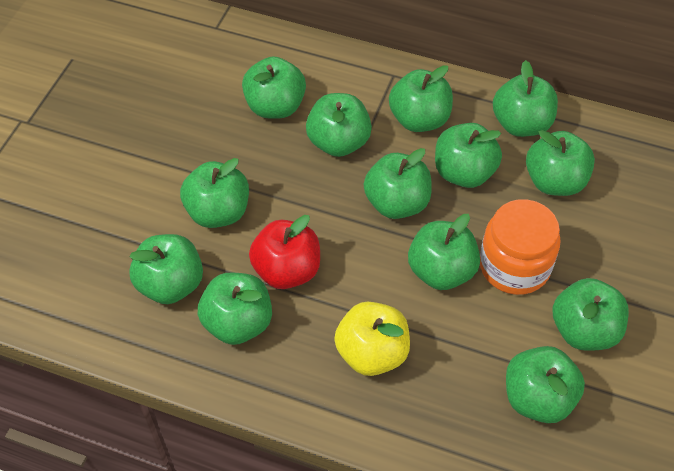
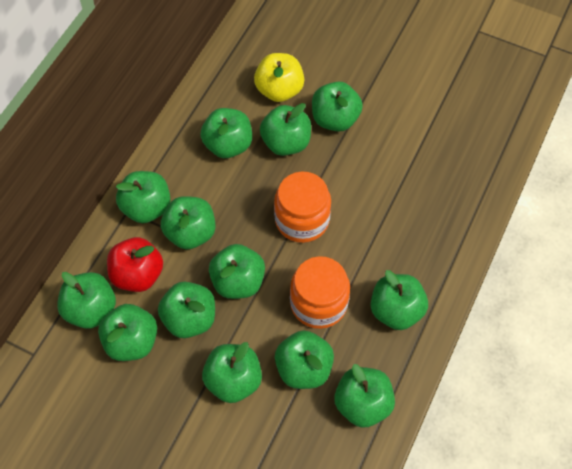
orange jar: [480,199,560,295] = 1 -> [274,172,331,243] [290,256,350,329] = 2

